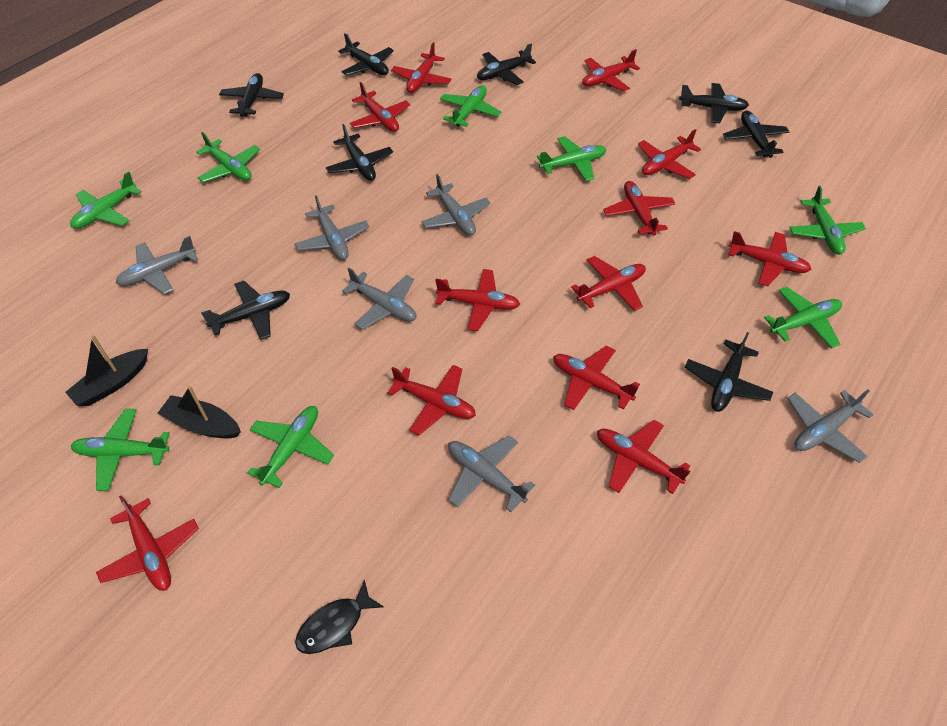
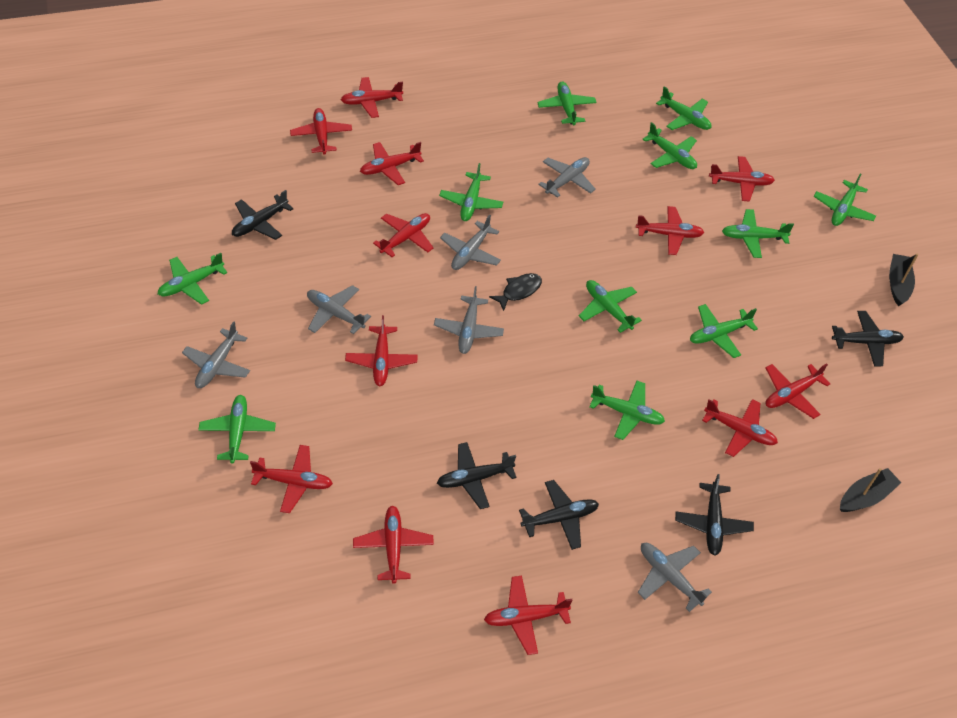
black plane: [201,280,290,340] [219,73,284,117] [326,124,393,181] [338,33,394,76] [477,43,536,85] [679,83,749,123] [685,332,773,412] [723,110,790,158] = 8 -> [232,190,294,240] [437,442,517,509] [519,480,599,550] [675,474,754,556] [832,311,904,366] = 5
green plane: [70,171,142,229] [71,409,169,491] [196,132,260,182] [247,406,334,488] [440,85,501,127] [537,136,607,181] [764,287,842,348] [789,186,866,255] = 8 -> [157,253,228,305] [198,395,276,464] [439,163,503,221] [537,81,597,125] [579,280,642,333] [589,381,665,440] [643,122,697,169] [656,87,711,130] [690,304,758,358] [722,209,794,258] [813,174,876,226] = 11

